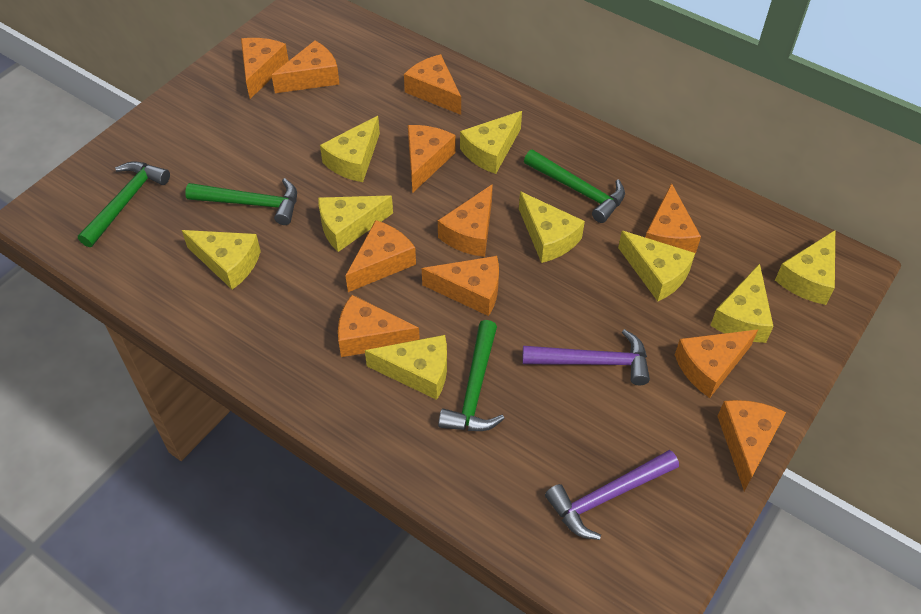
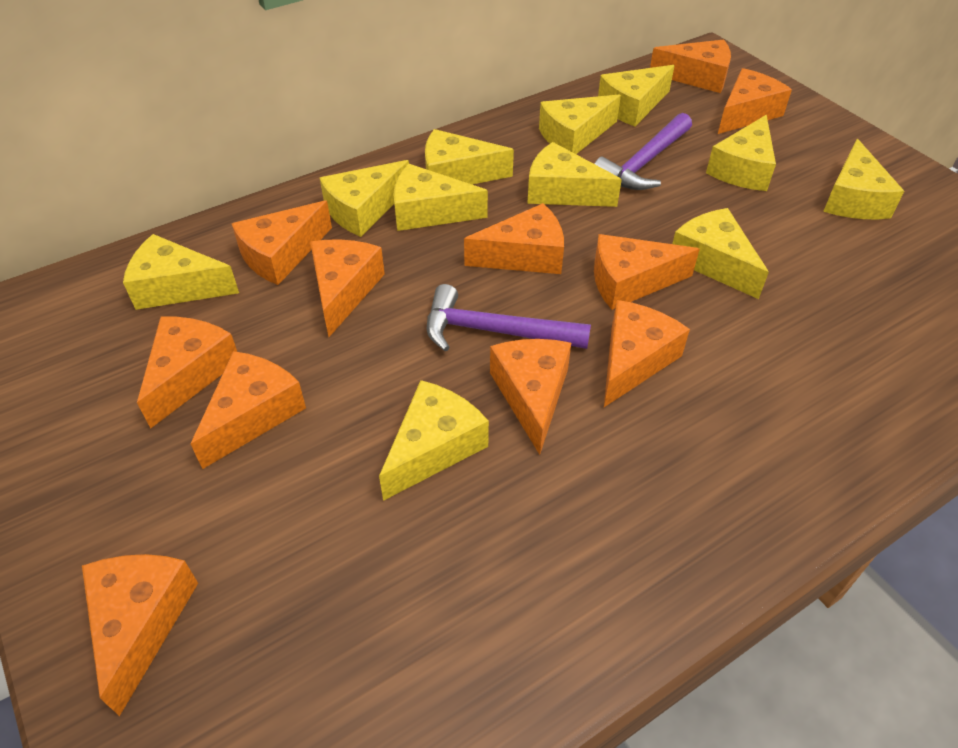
green hammer: [78,161,170,247] [185,178,297,225] [438,320,505,431] [524,150,625,223] = 4 -> none = 0
yellow cheese: [182,230,261,290] [318,195,393,252] [320,116,380,182] [365,335,447,400] [460,111,522,174] [519,191,585,263] [618,231,695,301] [710,264,774,343] [775,230,835,305] = 9 -> [123,234,239,310] [320,160,409,237] [379,380,489,501] [393,164,488,231] [425,129,514,184] [527,142,622,207] [539,94,621,154] [598,65,675,127] [672,208,769,299] [706,115,776,191] [823,139,904,219] = 11

